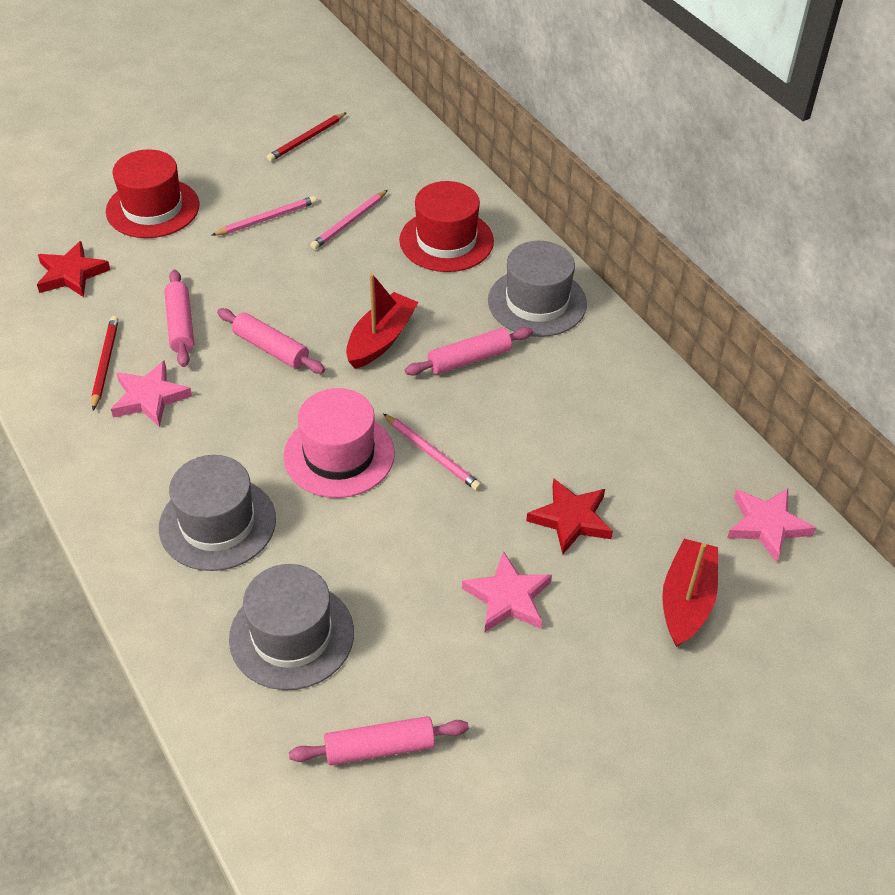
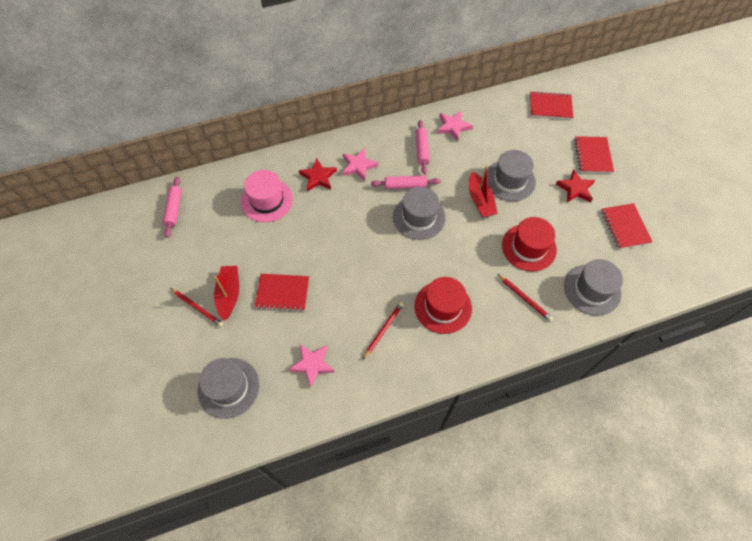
grey hat: [159,455,276,571] [229,564,354,690] [488,241,587,337] = 3 -> [198,358,260,419] [393,187,446,240] [488,150,536,201] [564,259,623,316] = 4
pink pencil: [211,196,317,236] [310,190,388,250] [383,414,482,491] = 3 -> none = 0
pink rolling pin: [164,270,194,367] [217,308,325,373] [289,716,469,765] [405,327,533,376] = 4 -> [163,177,182,238] [371,176,441,189] [415,120,430,174] = 3
red notebook: none = 0 -> [255,274,309,311] [530,91,574,119] [574,136,614,173] [601,203,653,249] = 4
red pencil: [92,316,119,410] [267,112,347,162] = 2 -> [170,288,223,327] [363,302,404,359] [497,274,553,322] = 3

